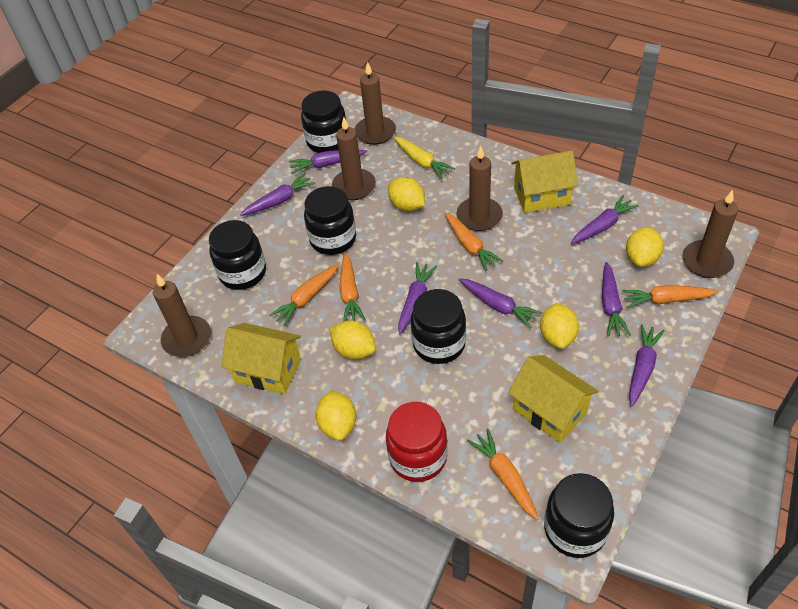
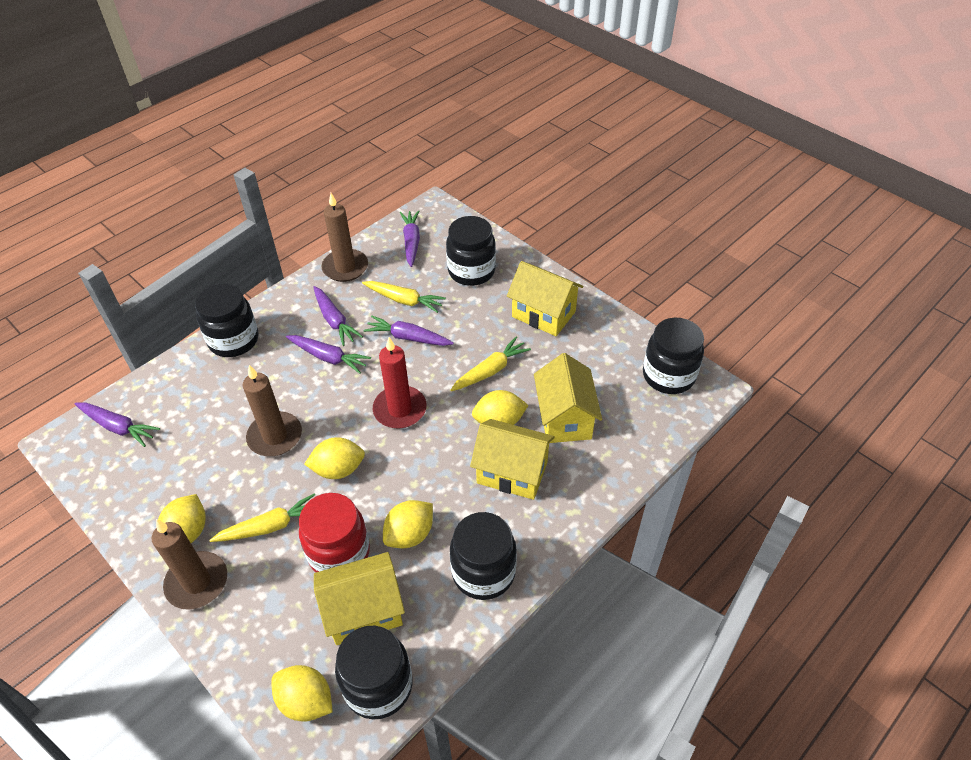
brown candle: [153,274,211,357] [332,117,376,200] [355,62,396,145] [456,146,503,231] [683,190,738,278] = 5 -> [152,519,227,610] [243,365,302,456] [321,193,368,282] = 3
orange carrot: [269,264,339,326] [339,253,366,322] [444,213,503,271] [467,428,539,520] [622,285,719,308] = 5 -> none = 0
purple carrot: [240,173,315,216] [289,150,367,174] [398,262,437,334] [459,278,542,328] [571,195,639,244] [602,262,631,337] [629,324,665,407] = 7 -> [75,402,160,447] [286,335,371,374] [313,286,363,346] [364,316,454,346] [400,210,420,267] = 5
red candle: none = 0 -> [373,337,427,429] = 1
yellow carrot: [393,136,455,179] = 1 -> [209,493,316,542] [362,281,446,313] [450,337,531,391] = 3
yellow house: [221,323,301,394] [508,355,598,443] [511,150,578,213] = 3 -> [314,552,405,645] [470,419,555,500] [507,261,584,336] [534,353,602,443] = 4

